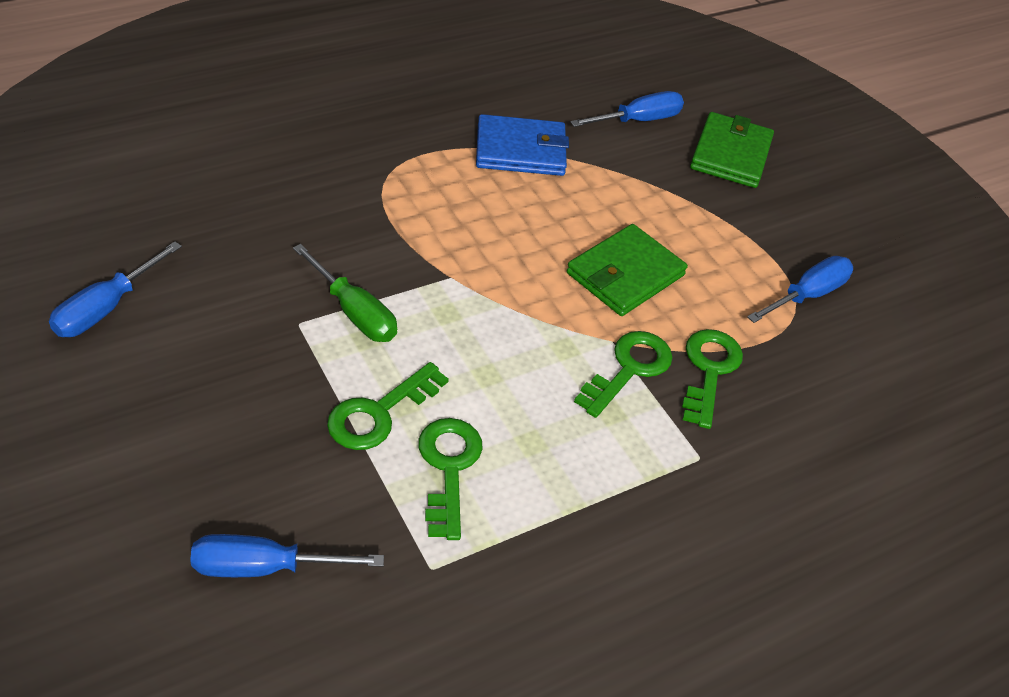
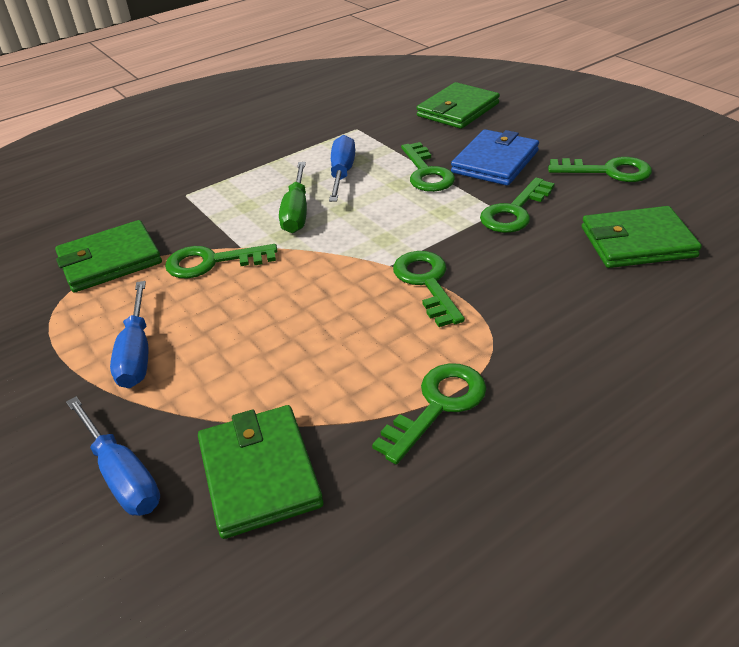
blue screwdriver: [49,241,182,337] [190,534,384,577] [570,91,684,127] [747,256,853,323] = 4 -> [66,396,160,516] [110,281,148,388] [329,135,355,202] = 3
green key: [327,362,449,450] [418,418,483,540] [574,331,673,418] [682,329,743,429] = 4 -> [165,244,278,278] [372,363,487,464] [393,251,465,327] [401,142,455,192] [480,178,555,233] [548,157,652,182] = 6
green wallet: [567,224,688,316] [690,112,774,188] = 2 -> [55,220,162,293] [198,405,324,539] [417,82,500,129] [582,206,702,268] = 4

